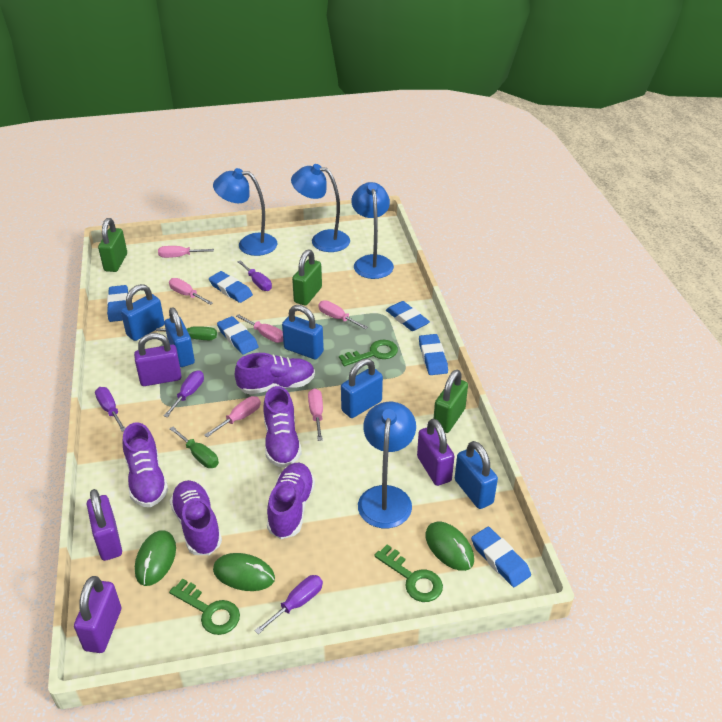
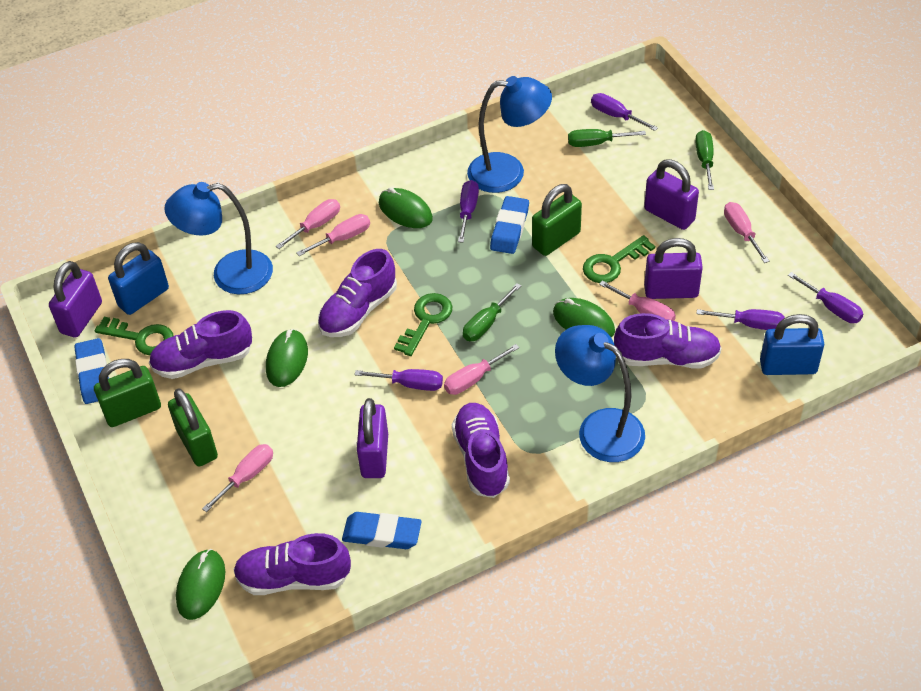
blue eraser: [107,285,128,322] [209,271,253,303] [217,316,259,355] [386,301,430,331] [419,334,448,375] [471,527,531,587] = 6 -> [74,338,110,404] [342,512,422,549] [490,196,529,254] = 3
blue lamp: [213,168,277,256] [291,164,350,252] [351,182,394,279] [358,402,416,528] = 4 -> [164,182,273,295] [467,76,552,193] [555,325,645,462] = 3
blue padlock: [121,284,164,341] [164,307,195,367] [282,305,324,360] [341,358,383,418] [455,441,498,509] = 5 -> [108,242,169,315] [760,314,824,375] = 2
green mouse: [135,530,176,586] [213,553,275,591] [425,522,474,571] = 3 -> [176,549,225,620] [266,329,308,387] [379,187,433,228] [553,298,615,337] = 4
green screwdriver: [156,326,217,340] [170,427,219,468] = 2 -> [463,283,521,341] [568,129,646,147] [695,130,714,190] = 3
purple screwdriver: [95,387,126,432] [164,370,204,417] [237,260,272,291] [254,575,323,634] = 4 -> [355,369,443,391] [458,180,479,243] [591,93,658,131] [696,309,785,330] [788,272,863,323] = 5

